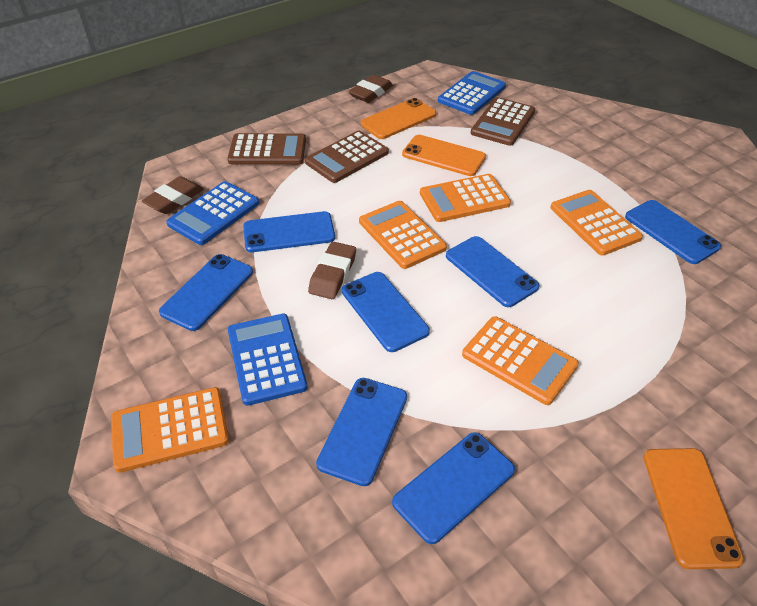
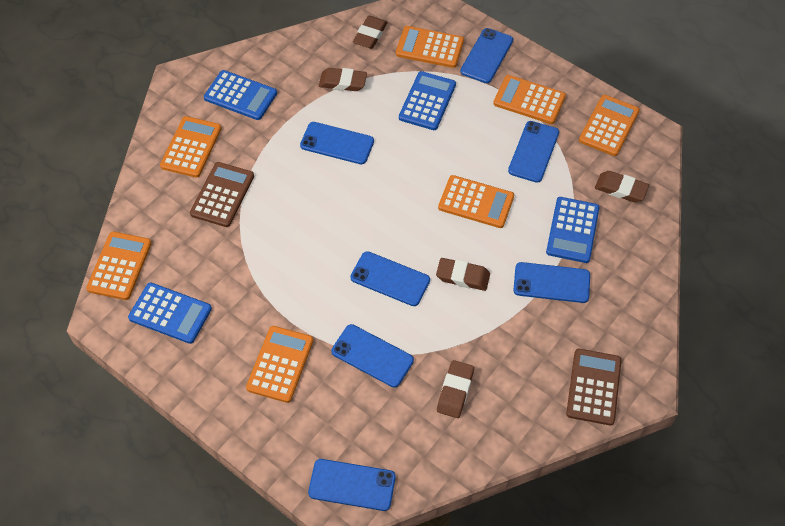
blue calculator: [166,181,259,245] [228,314,308,406] [438,71,506,115] = 3 -> [128,282,212,344] [204,70,277,120] [399,71,456,130] [546,197,600,263] = 4
brown calculator: [227,133,306,165] [305,131,389,183] [471,97,535,146] = 3 -> [190,162,254,227] [566,349,622,425] = 2
brown eraser: [142,176,204,214] [308,242,356,299] [348,75,393,103] = 3 -> [319,68,367,91] [353,16,388,49] [436,258,490,291] [437,360,474,418] [595,171,649,202] = 5
orange calculator: [111,387,229,473] [359,201,447,269] [420,174,511,222] [462,316,579,405] [551,190,643,256] = 5 -> [86,232,152,300] [160,116,222,178] [246,326,313,403] [396,26,464,68] [438,175,514,228] [493,75,566,124] [579,95,640,156] = 7
orange phone: [361,98,436,139] [402,135,486,176] [643,448,744,569] = 3 -> none = 0

